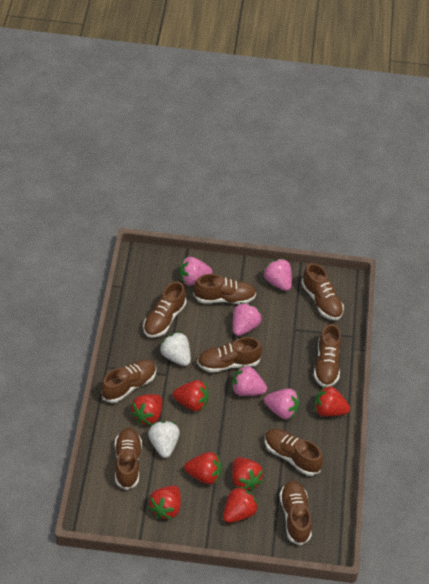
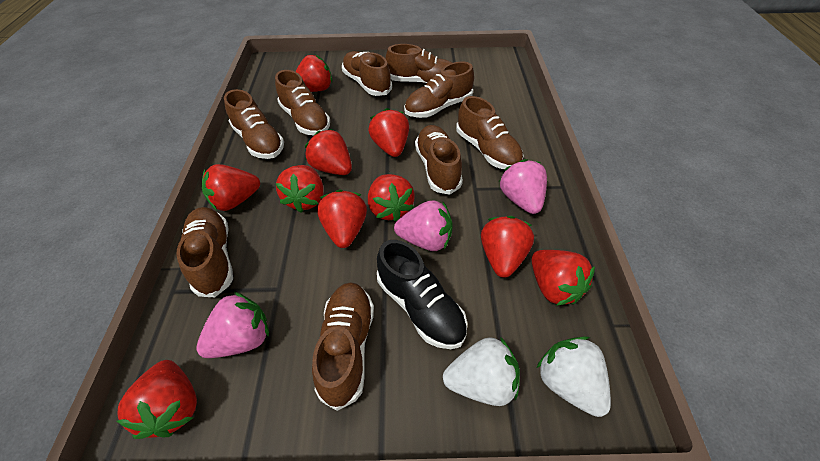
black shoe: none = 0 -> [377,240,468,349] = 1
pink strawberry: [179,257,212,286] [232,365,267,396] [233,302,262,336] [263,258,292,291] [264,388,300,419] = 5 -> [196,292,269,358] [394,200,453,251] [499,159,547,214] = 3
red strawberry: [130,394,162,425] [148,486,181,519] [173,380,209,411] [184,452,221,484] [223,486,258,523] [232,457,263,491] [315,386,350,416] = 7 -> [117,360,197,439] [202,164,260,211] [276,165,324,213] [295,55,332,92] [305,129,352,175] [317,189,367,248] [368,108,409,157] [368,174,415,222] [481,216,534,278] [531,250,595,306] = 10

